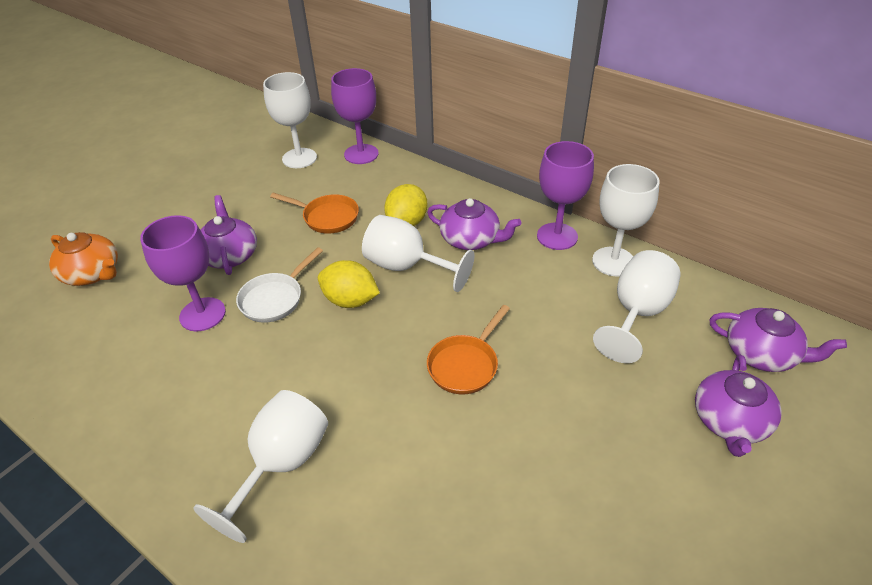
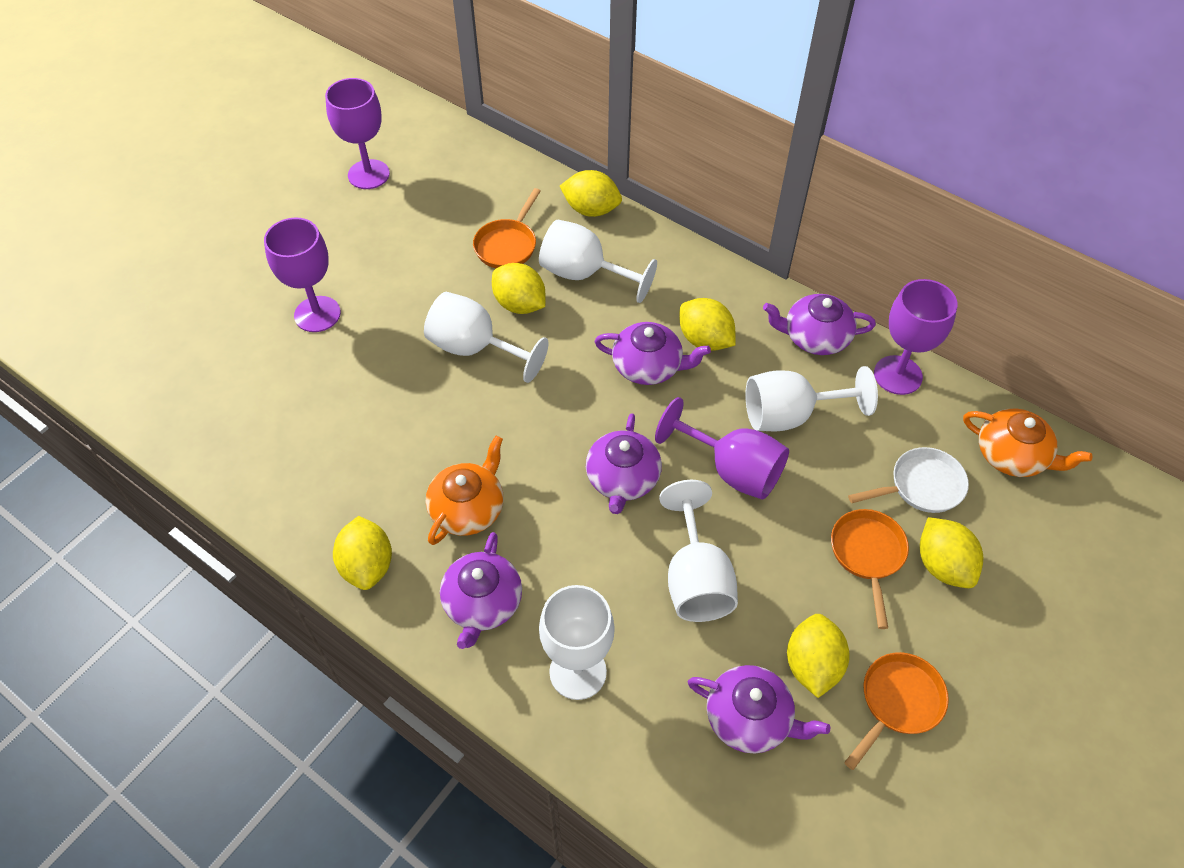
orange pan: [270,193,359,234] [427,305,510,394] = 2 -> [473,188,541,268] [831,509,909,629] [844,652,949,770] = 3
orange teapot: [49,232,118,286] = 1 -> [426,436,504,545] [963,409,1092,477] = 2
purple goblet: [140,215,226,331] [331,68,379,164] [537,141,594,250] = 3 -> [264,218,341,332] [325,78,390,189] [655,397,789,500] [874,279,958,395] = 4
purple teapot: [200,195,257,275] [427,198,521,250] [695,355,782,457] [710,308,847,372] = 4 -> [440,532,522,649] [586,413,662,514] [594,322,711,385] [688,665,830,753] [763,294,876,355] = 5
yellow lemon: [318,260,380,308] [384,184,428,226] = 2 -> [333,516,392,590] [492,263,545,314] [560,170,622,217] [679,298,736,351] [787,614,850,698] [920,517,984,588] = 6

